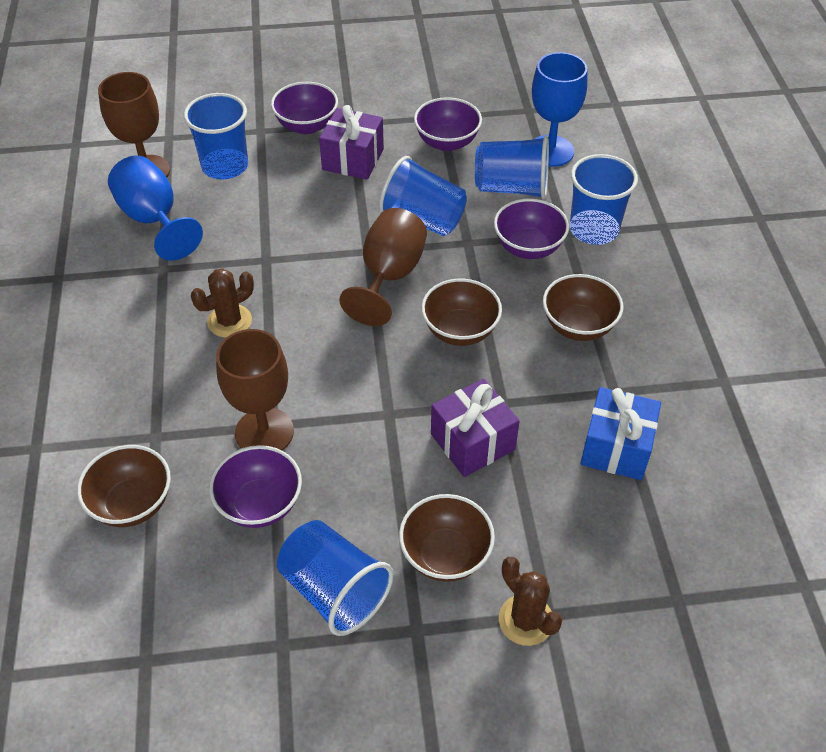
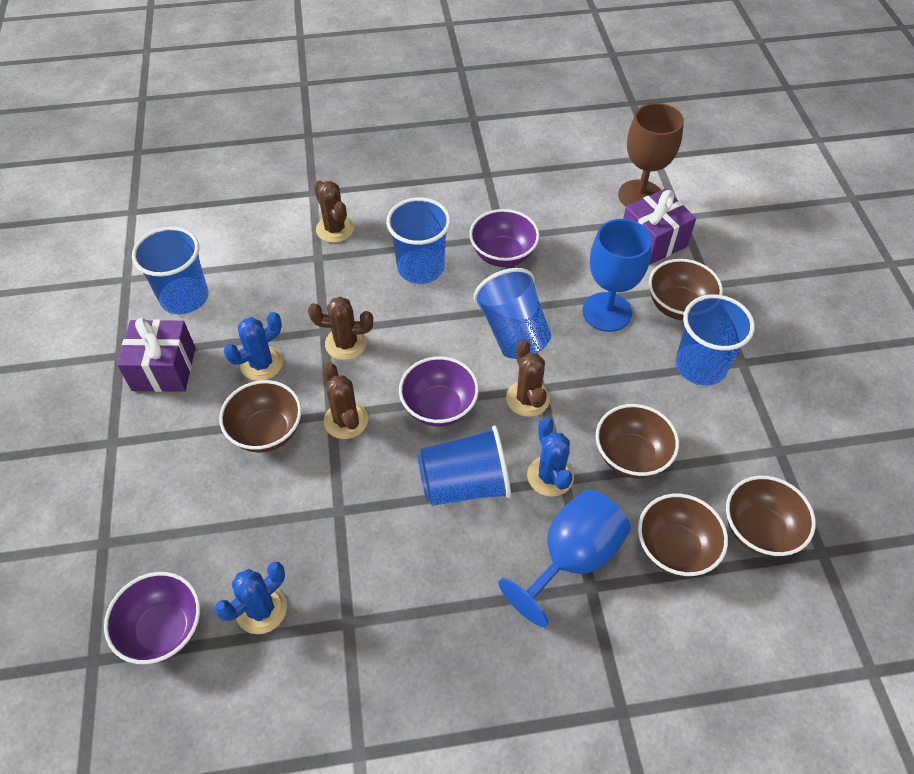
blue cactus: none = 0 -> [215,561,287,634] [224,312,283,381] [527,417,574,497] = 3
blue gift: [580,387,661,480] = 1 -> none = 0
brown bowl: [77,445,171,527] [399,494,495,582] [421,279,502,346] [543,274,623,341] = 4 -> [219,380,302,453] [596,404,679,478] [638,494,728,577] [649,259,723,320] [726,476,816,557] = 5
brown cactus: [191,268,254,338] [499,557,562,646] = 2 -> [308,297,373,360] [314,181,354,243] [323,363,368,439] [506,340,550,417] = 4
brown goblet: [98,72,170,177] [216,329,294,450] [339,208,427,326] = 3 -> [618,103,684,207] = 1
purple bowl: [209,445,302,528] [271,82,338,134] [414,97,482,151] [494,199,569,259] = 4 -> [104,572,200,664] [399,356,479,427] [469,209,539,267] = 3

